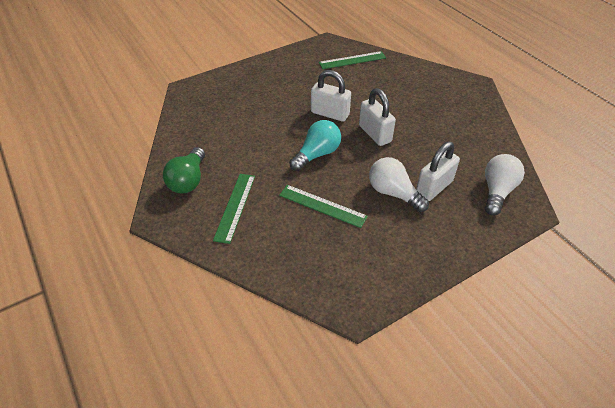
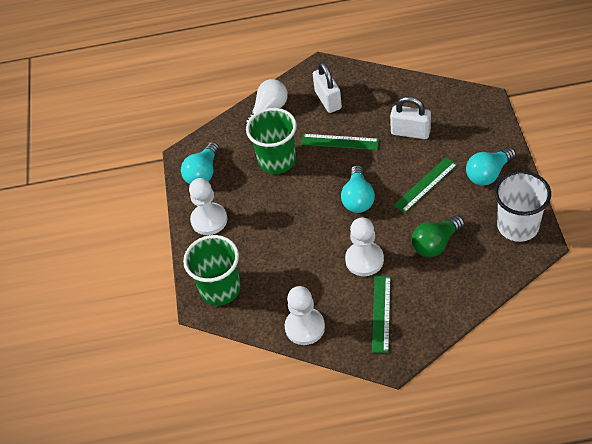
green cup: none = 0 -> [183,235,241,305] [246,108,297,174] = 2
turquoise light bulb: [289,120,341,171] = 1 -> [181,142,219,184] [341,165,375,213] [466,147,516,186] = 3
white cup: none = 0 -> [494,171,551,242] = 1
white light bulb: [369,157,429,212] [485,154,525,216] = 2 -> [245,79,288,125] = 1
white padlock: [311,70,351,122] [359,88,396,146] [416,142,460,201] = 3 -> [313,62,342,113] [390,96,431,139] = 2
white pawn: none = 0 -> [189,178,227,235] [285,286,325,345] [345,218,384,276] = 3

